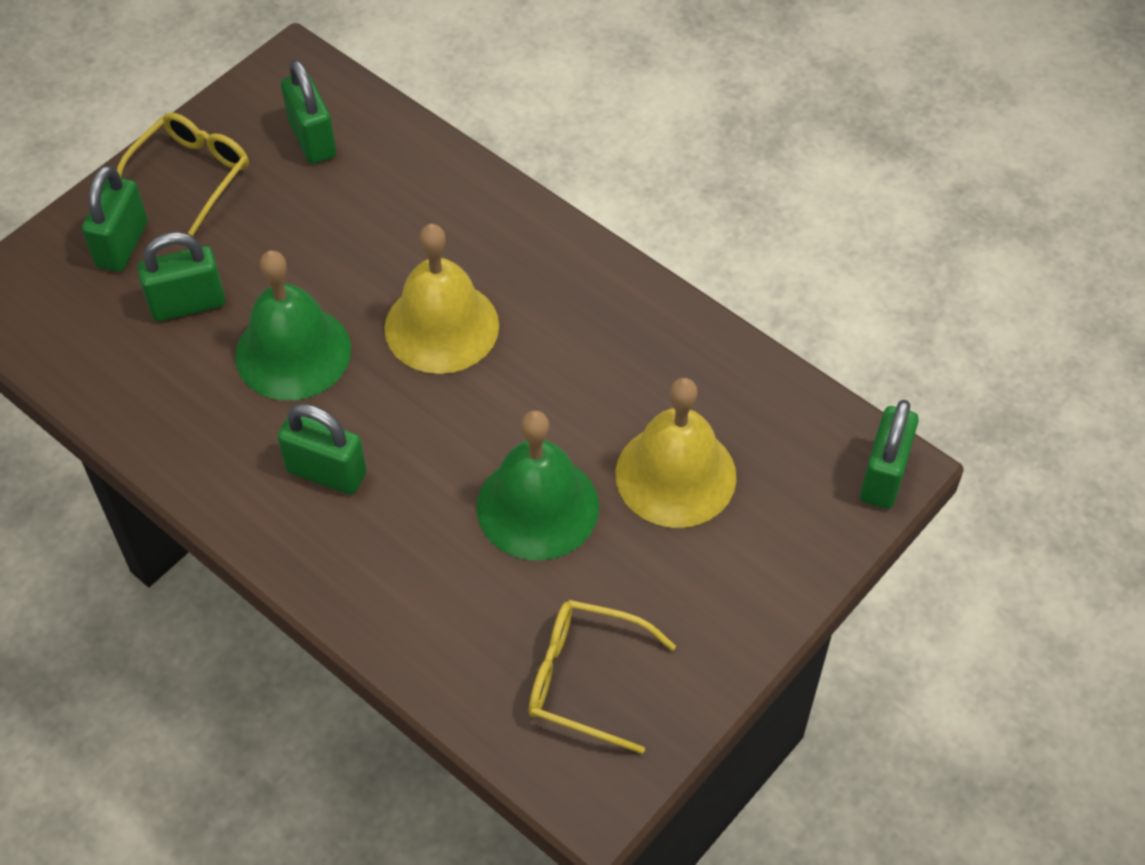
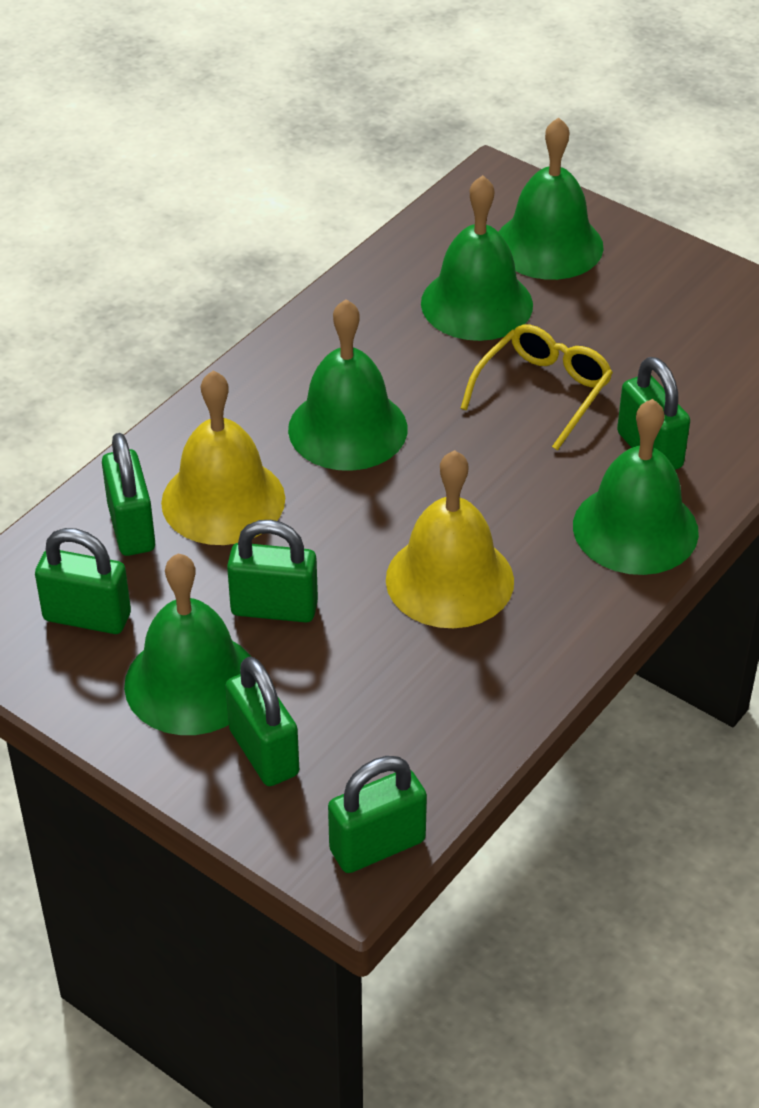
green bell: [235,250,351,400] [477,410,599,560] = 2 -> [124,553,251,735] [288,299,408,471] [421,175,533,341] [499,117,604,280] [573,399,699,575] = 5
green padlock: [82,165,148,272] [138,232,225,321] [277,404,367,495] [281,60,336,164] [860,400,919,509] = 5 -> [35,528,131,634] [102,433,155,556] [225,657,299,786] [227,520,318,622] [328,756,427,873] [617,357,690,470] = 6
yellow glasses: [117,113,249,236] [528,600,676,754] = 2 -> [461,324,613,450] = 1

